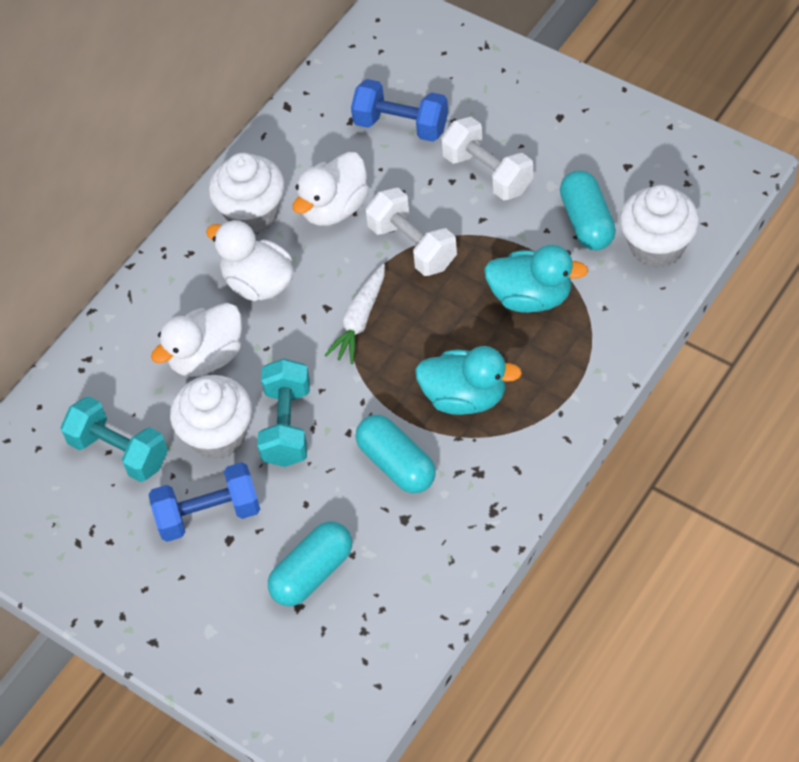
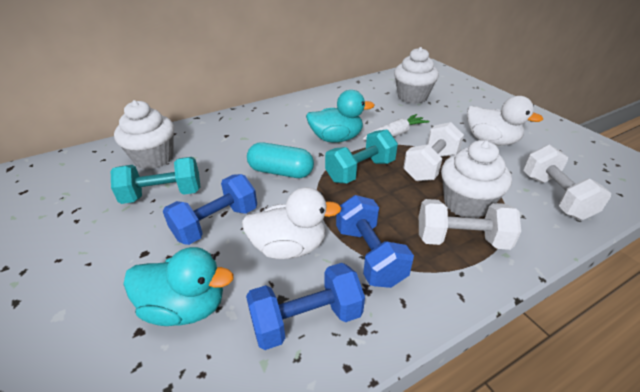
blue dumbbell: [149,462,260,542] [351,79,448,142] = 2 -> [163,174,257,245] [246,263,365,350] [336,195,414,288] = 3
turquoise capsule: [268,521,352,606] [356,415,436,493] [560,170,616,250] = 3 -> [247,142,314,178] = 1
white duck: [151,303,242,377] [206,220,294,301] [293,152,369,226] = 3 -> [242,187,341,259] [467,96,543,145] = 2
white dumbbell: [366,188,457,276] [441,117,533,200] = 2 -> [403,122,464,181] [419,199,521,250] [523,145,611,220] = 3

